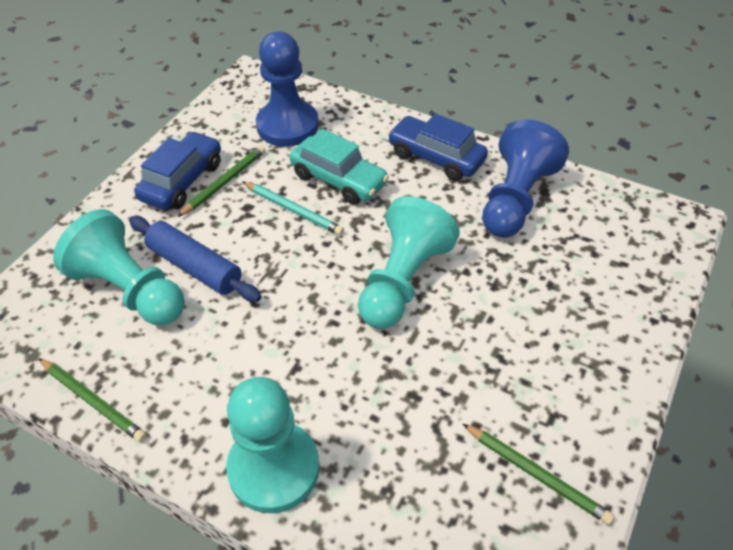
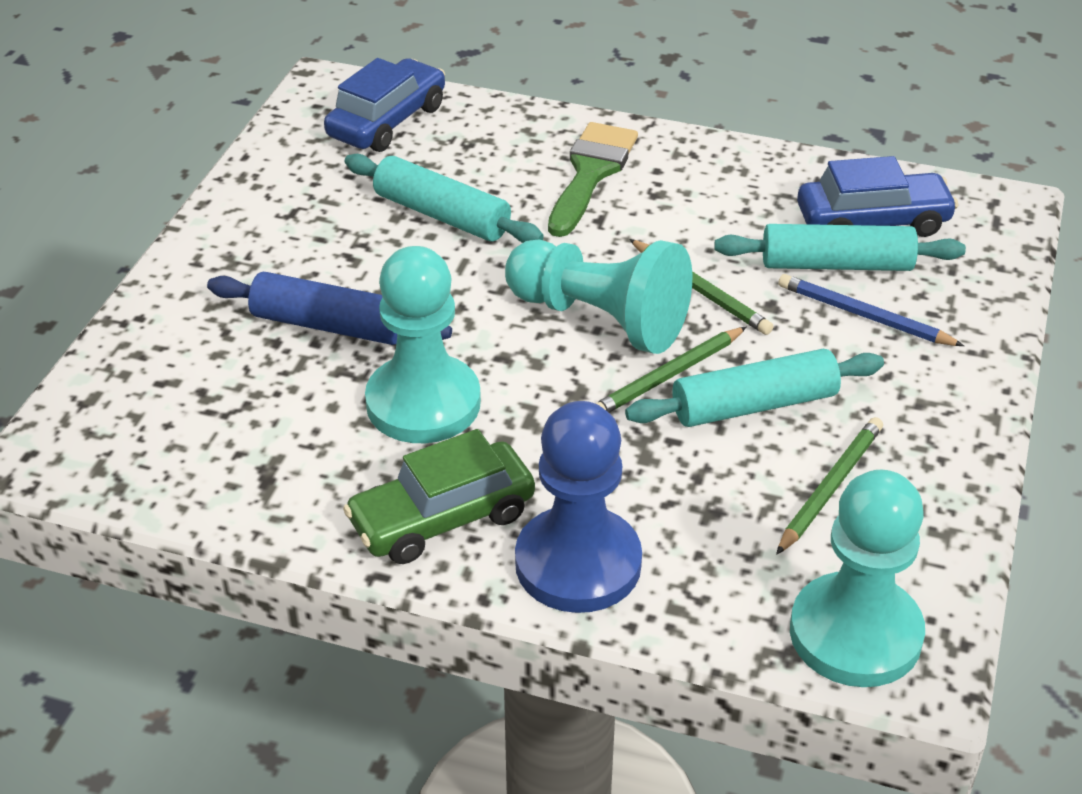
blue pawn: [256,32,319,147] [482,119,569,238] = 2 -> [515,401,642,613] = 1
blue pencil: none = 0 -> [778,274,964,346] = 1
green brush: none = 0 -> [548,122,638,237] = 1
green car: none = 0 -> [343,429,535,564] = 1
turquoise car: [290,129,389,205] = 1 -> none = 0
turquoise pencil: [242,181,344,235] = 1 -> none = 0
turquoise rolling pin: none = 0 -> [345,154,544,243] [625,349,884,427] [714,224,966,271] = 3

